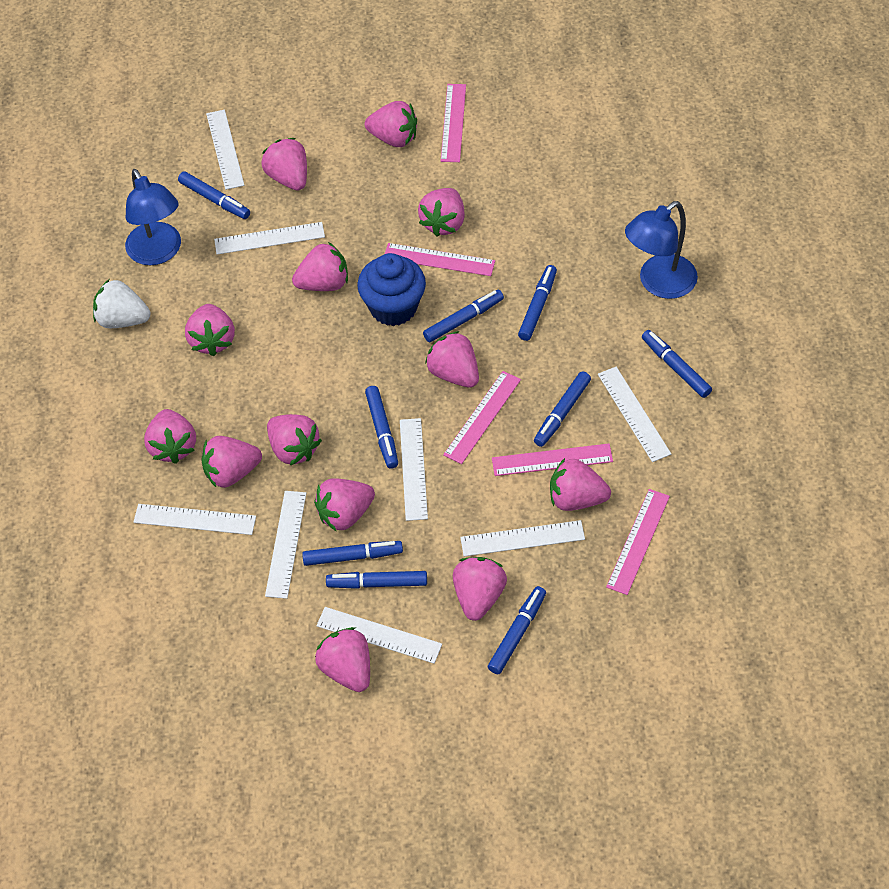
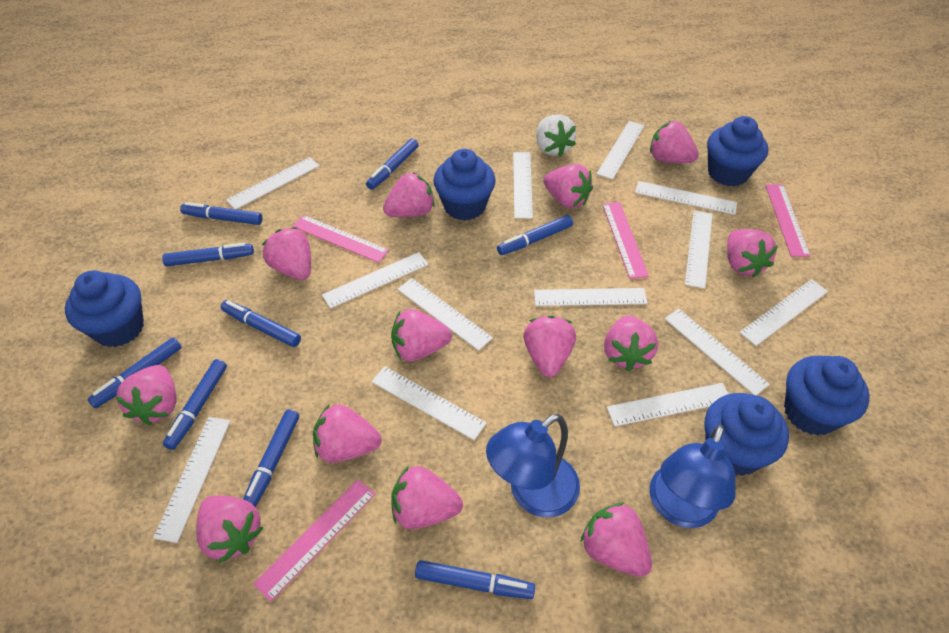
blue cupcake: [357,253,426,326] = 1 -> [65,270,144,347] [433,149,496,221] [705,393,789,476] [707,116,768,187] [784,355,870,436] = 5
pink ruler: [385,243,495,276] [441,84,466,162] [443,371,521,464] [492,444,613,476] [606,489,670,595] = 5 -> [253,479,376,602] [292,215,389,263] [602,202,649,279] [765,184,810,257] = 4
white ruler: [133,504,256,535] [206,110,244,190] [214,222,325,255] [265,491,306,599] [316,607,442,664] [400,418,428,521] [460,520,585,556] [598,367,671,462] = 8 -> [153,417,230,543] [226,157,319,209] [322,252,428,309] [371,366,486,440] [398,278,493,351] [513,152,533,219] [534,288,648,306] [596,121,644,180] [607,383,728,427] [635,181,737,215] [665,309,770,395] [685,211,712,289] [739,279,828,346] = 13

